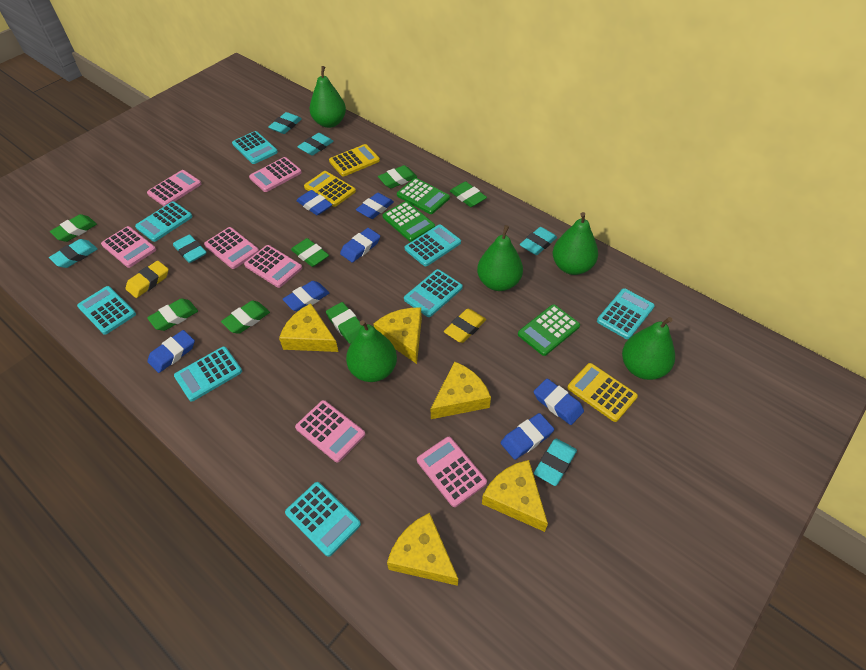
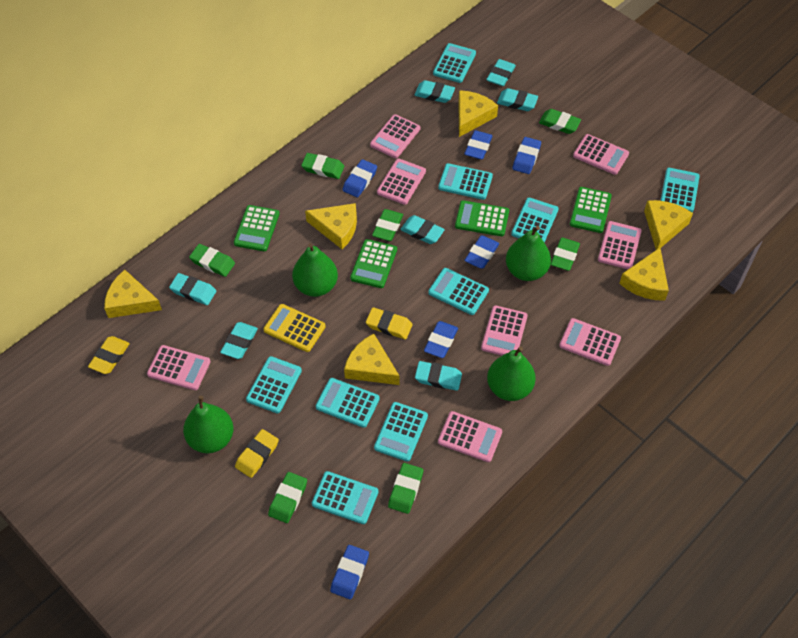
blue eraser: [147,330,195,373] [283,281,329,312] [296,190,332,215] [340,228,380,263] [356,193,394,219] [501,413,554,460] [534,379,584,425] = 7 -> [330,545,369,599] [343,159,377,197] [424,321,458,358] [464,130,493,160] [464,236,499,269] [513,137,541,174] = 6
green calculator: [383,201,435,242] [397,178,450,214] [518,304,580,356] = 3 -> [234,205,279,251] [350,239,397,288] [455,200,509,236] [570,187,612,233] = 4
green pear: [309,66,346,128] [346,320,397,382] [477,225,523,291] [553,212,598,275] [622,317,675,380] = 5 -> [183,396,233,453] [292,243,338,297] [487,347,536,401] [506,226,551,281] = 4
pink calculator: [101,226,156,268] [147,170,201,206] [204,227,259,269] [244,245,302,288] [249,157,302,192] [295,400,365,463] [417,437,487,507] = 7 -> [147,345,211,390] [370,114,420,158] [377,159,426,205] [438,411,502,462] [481,305,528,355] [559,318,621,366] [573,134,629,175] [598,221,642,269] = 8
turquoise calculator: [77,286,136,335] [135,201,192,242] [174,346,242,401] [232,131,278,164] [285,482,361,557] [404,269,463,317] [405,224,461,266] [597,288,655,339] = 8 -> [246,356,302,413] [312,471,379,524] [316,378,380,428] [374,402,428,462] [428,268,489,315] [433,43,476,83] [438,163,493,200] [511,198,559,243] [660,168,700,212] = 9
turquoise eraser: [49,239,98,268] [173,234,207,263] [268,112,302,134] [297,133,334,156] [520,227,557,255] [534,438,577,486] = 6 -> [169,273,216,305] [220,322,258,359] [400,215,445,244] [415,80,455,103] [415,361,462,391] [486,59,516,86] [497,88,538,111] = 7
yellow calculator: [304,171,356,207] [329,144,380,177] [567,363,638,422] = 3 -> [263,304,326,352] = 1
yellow cheese: [279,303,339,352] [373,308,422,364] [387,513,458,586] [431,361,491,419] [482,460,548,532] = 5 -> [104,270,162,318] [305,203,357,249] [344,334,400,385] [458,90,498,137] [619,248,669,301] [644,200,693,250] = 6
yellow eraser: [126,261,169,298] [444,309,486,343] = 2 -> [88,336,130,374] [235,429,279,478] [366,307,413,339] = 3

